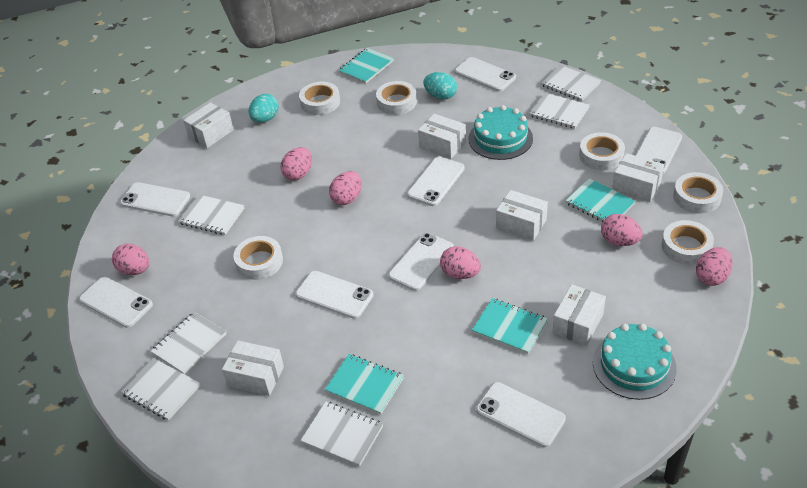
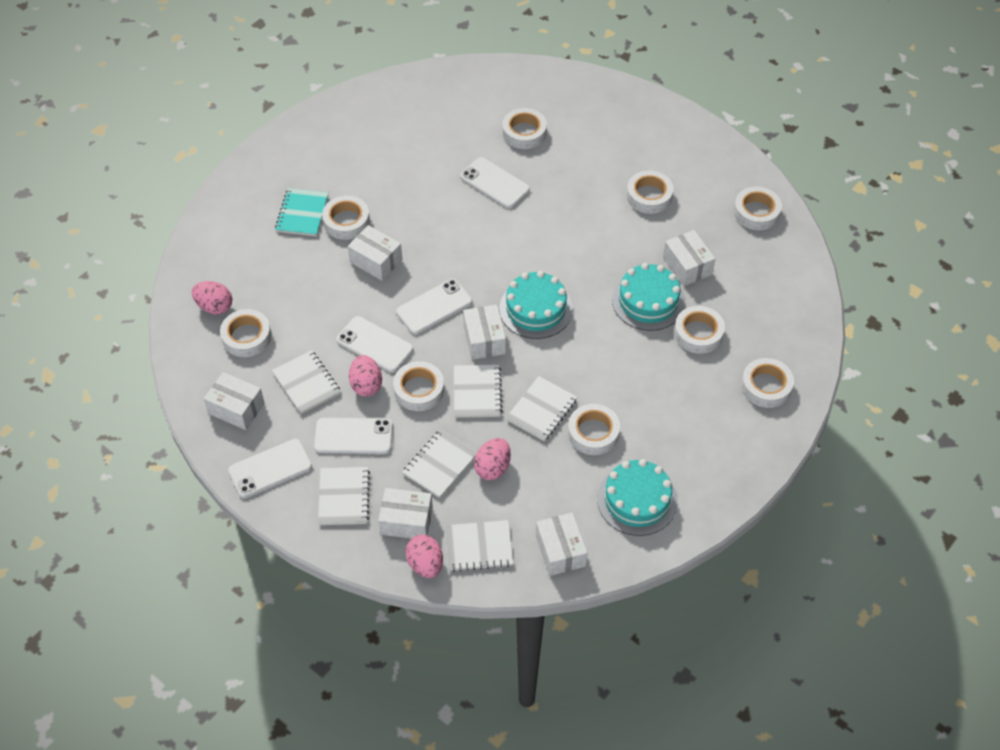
pink egg: [112,244,149,275] [281,147,312,180] [329,171,362,205] [440,246,481,279] [601,214,643,246] [696,247,733,286] = 6 -> [192,281,232,315] [349,355,382,397] [405,534,443,578] [474,438,511,480] = 4
turquoise cake: [468,105,533,160] [593,323,677,400] = 2 -> [499,271,573,339] [597,459,678,536] [612,263,685,331] = 3
turquoise egg: [249,94,279,123] [423,72,457,100] = 2 -> none = 0
turquoise notebook: [324,354,404,415] [338,48,394,84] [472,298,548,354] [565,178,635,222] = 4 -> [275,188,329,236] = 1
white phone: [79,277,153,328] [120,182,190,217] [296,271,374,319] [388,233,454,291] [407,157,465,206] [455,57,516,91] [476,382,566,447] [635,127,682,174] = 8 -> [228,439,312,498] [314,418,393,454] [336,316,413,373] [396,279,472,334] [460,157,530,208] = 5
white tape: [233,236,283,280] [299,82,340,115] [376,81,417,115] [579,132,625,170] [662,220,714,265] [673,172,723,214] = 6 -> [220,309,272,357] [322,196,370,240] [393,361,444,411] [502,108,547,149] [568,404,620,455] [627,170,673,214] [674,306,725,354] [734,187,782,230] [741,358,794,408] = 9

